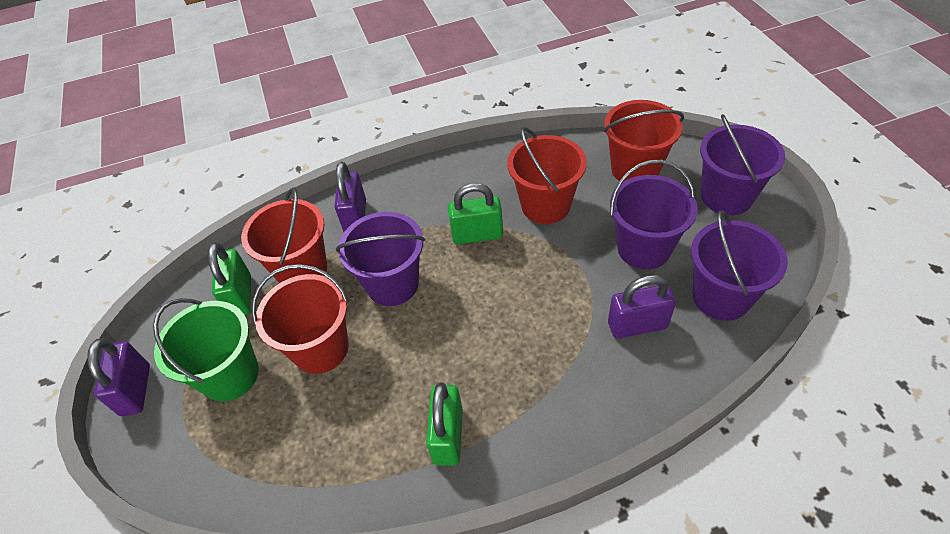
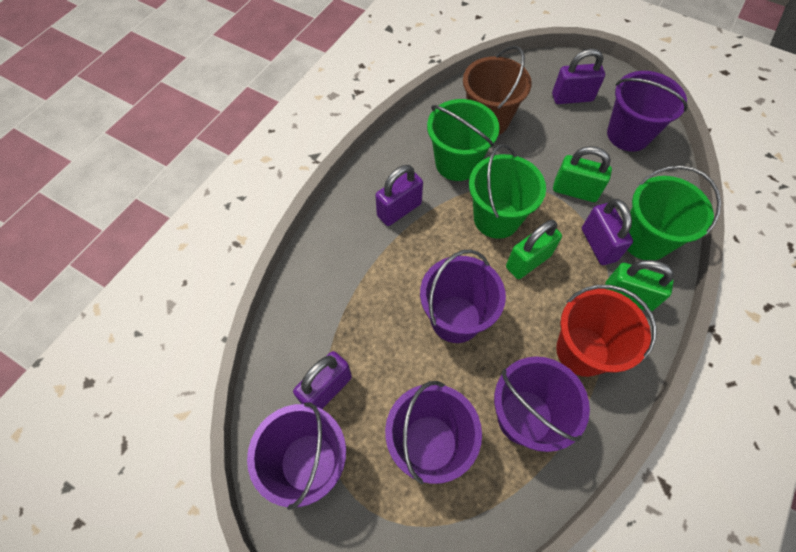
brown bucket: none = 0 -> [463,45,532,135] = 1
green bucket: [153,298,259,401] = 1 -> [427,99,499,181] [469,144,546,239] [628,166,721,260] = 3
purple bucket: [336,212,425,306] [610,160,698,269] [691,211,788,321] [700,114,785,215] = 4 -> [247,402,346,510] [385,381,482,484] [420,249,506,343] [494,357,590,452] [607,71,688,152] = 5
purple padlock: [87,338,150,416] [335,162,366,232] [608,275,676,339] = 3 -> [293,351,352,409] [376,165,423,226] [552,49,605,104] [582,199,633,265] = 4
red bucket: [241,187,327,283] [252,264,349,374] [507,127,587,224] [604,100,684,181] = 4 -> [556,285,657,377] = 1

